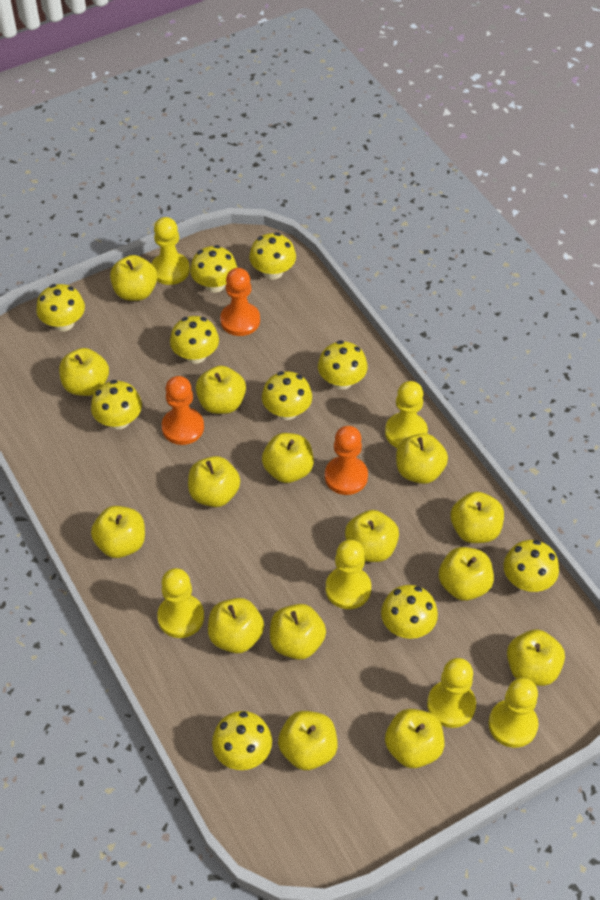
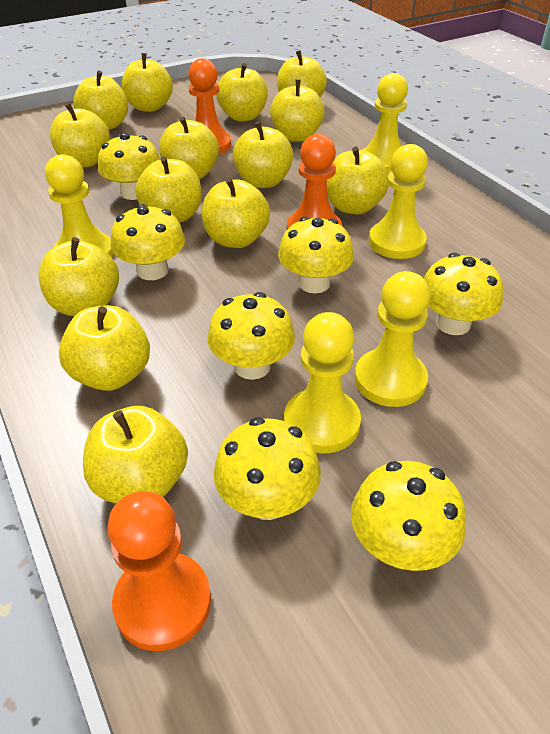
yellow apple: [59,348,109,396] [91,506,145,558] [110,255,157,301] [188,456,240,507] [196,366,246,414] [208,598,264,653] [262,433,314,483] [270,604,326,660] [278,711,337,770] [345,510,399,562] [385,709,444,768] [396,433,448,484] [439,547,494,601] [451,492,504,543] [507,629,565,686] = 15 -> [39,237,119,316] [50,103,110,167] [59,305,150,391] [73,70,128,130] [83,406,188,503] [122,53,173,112] [136,156,201,223] [159,116,219,179] [202,177,270,248] [216,63,268,121] [233,121,293,188] [270,80,325,142] [277,50,327,97] [327,147,389,215] = 14
yellow mushroom: [36,284,85,331] [91,380,142,430] [170,316,219,364] [190,245,237,293] [212,711,272,770] [249,233,296,280] [262,371,312,420] [318,340,368,390] [381,585,438,639] [503,540,559,592] = 10 -> [98,133,160,200] [111,204,185,280] [208,292,295,380] [214,417,321,520] [278,217,354,294] [351,461,466,571] [424,253,503,335] = 7
yellow pawn: [151,217,190,285] [157,568,204,638] [326,540,371,609] [385,381,428,448] [427,658,476,728] [489,678,538,748] = 6 -> [45,154,113,258] [284,312,361,453] [355,271,430,407] [363,73,408,174] [369,144,428,259] = 5

